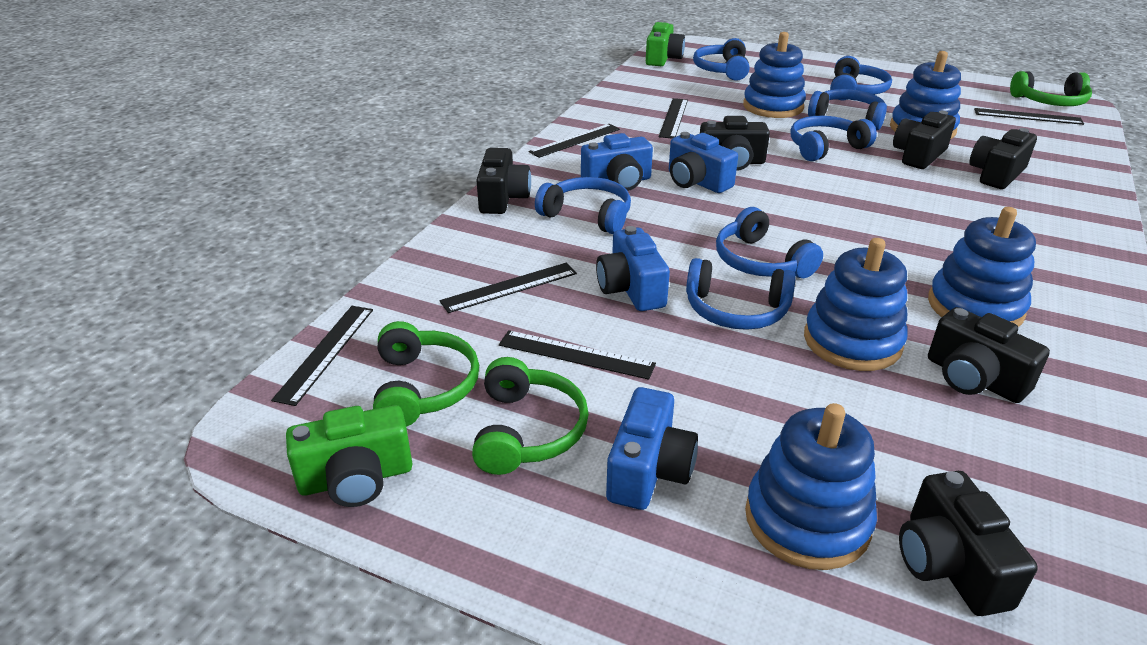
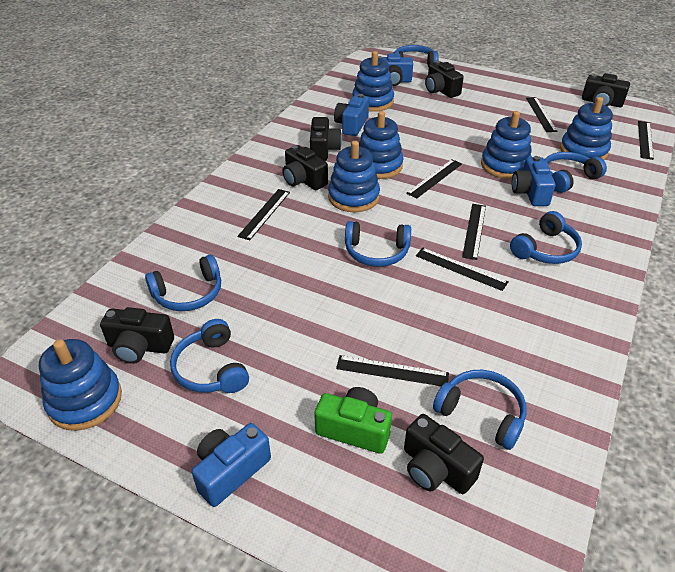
black ruler: [271,306,373,406] [439,263,577,313] [499,330,656,380] [529,124,620,158] [659,98,688,139] [974,108,1084,125] = 6 -> [237,189,290,240] [336,355,449,386] [406,159,462,199] [416,248,509,291] [462,204,486,260] [526,97,558,132] [638,121,654,160] = 7
blue stacking toy: [743,32,806,118] [745,403,877,570] [804,238,908,371] [890,51,961,139] [928,207,1036,327] = 5 -> [39,339,122,431] [328,141,380,212] [352,51,394,112] [359,111,404,179] [481,111,532,179] [560,97,613,160] = 6
green camera: [286,405,412,507] [646,22,685,66] = 2 -> [314,387,392,454] = 1
green headphones: [373,321,479,427] [472,357,589,475] [1010,71,1092,106] = 3 -> none = 0

